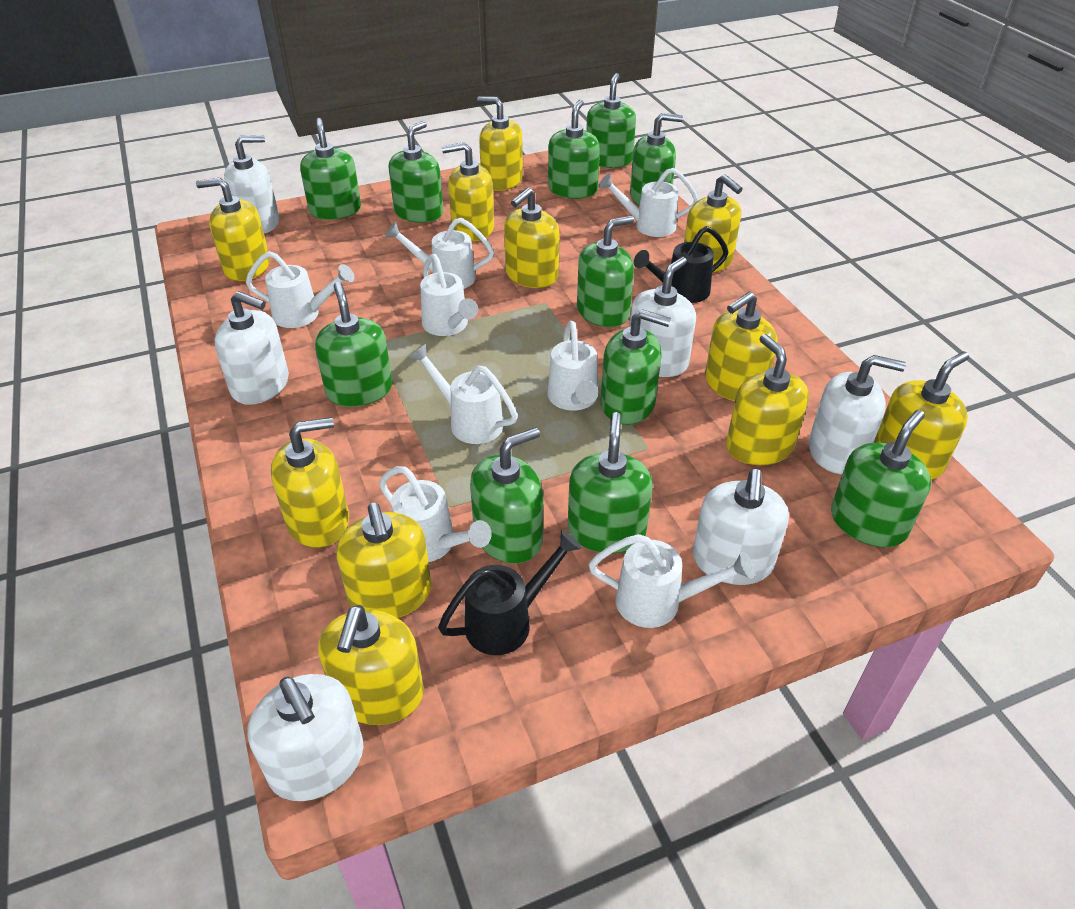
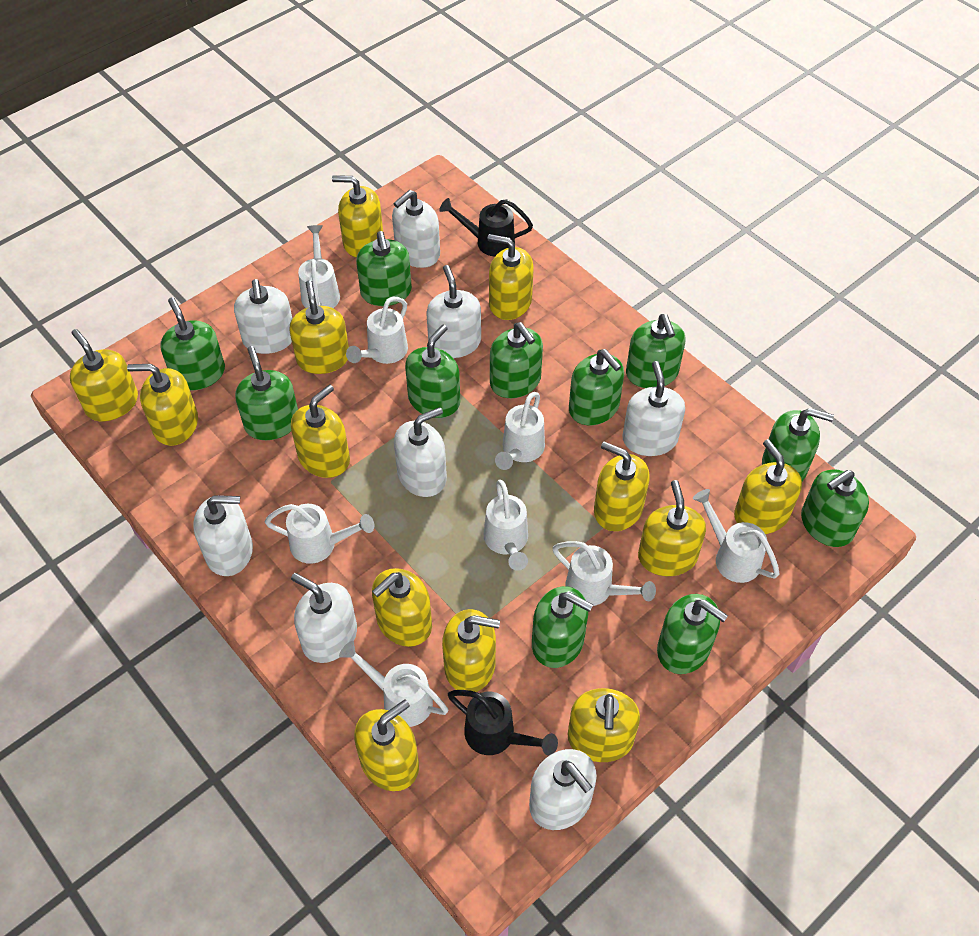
white soap dispenser: [215,291,289,405] [224,135,279,233] [248,674,363,801] [629,257,696,377] [693,469,789,585] [809,355,906,474] = 6 -> [193,495,253,576] [234,279,292,354] [291,573,357,663] [392,190,440,268] [394,407,447,497] [426,265,481,358] [529,749,597,830] [623,361,685,456] = 8
yellow soap dispenser: [196,178,270,281] [271,417,349,548] [318,605,424,725] [336,503,432,618] [442,142,494,241] [477,97,523,191] [504,187,559,288] [684,174,743,273] [705,291,777,401] [726,334,809,465] [874,351,969,480] = 11 -> [70,329,138,421] [127,364,198,446] [290,280,349,374] [291,384,350,478] [332,175,383,258] [354,699,419,791] [372,568,432,647] [442,609,500,692] [488,234,534,320] [568,688,640,762] [594,442,650,531] [638,480,706,576] [734,439,802,534] = 13

